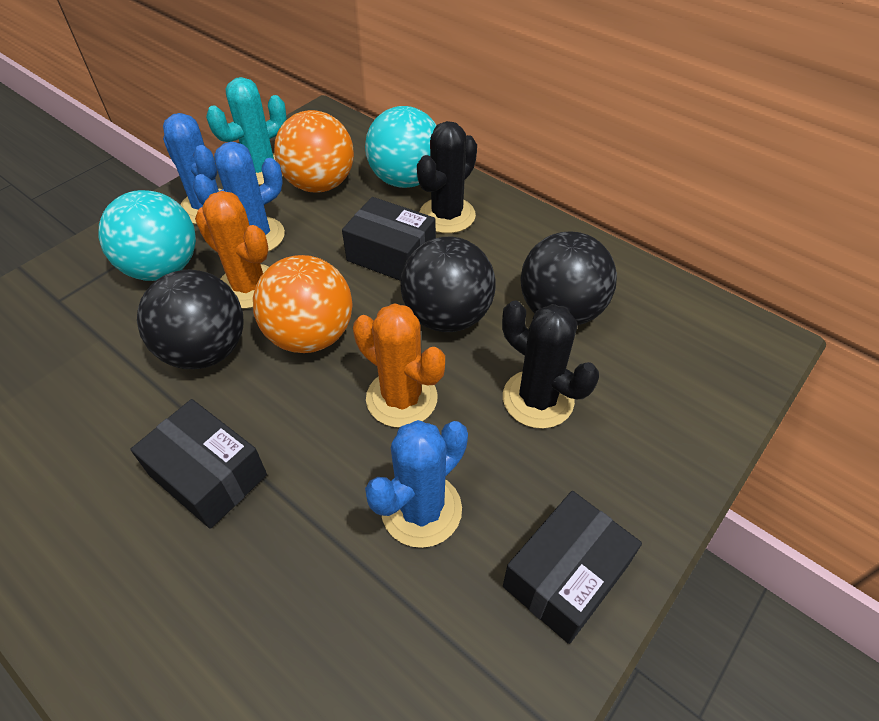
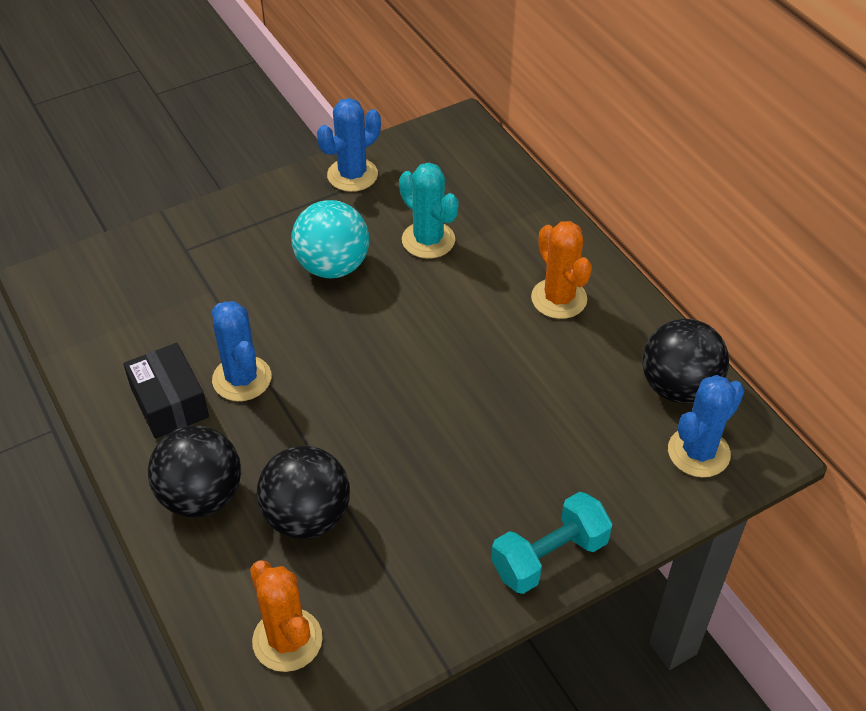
black box: [130,399,267,529] [342,197,436,281] [503,491,642,644] = 3 -> [123,343,209,439] = 1
black cactus: [417,121,477,233] [502,300,599,429] = 2 -> none = 0
orange ball: [253,255,353,353] [274,110,354,193] = 2 -> none = 0
turquoise ball: [98,190,196,281] [365,106,437,188] = 2 -> [292,200,369,278] = 1
turquoise dumbbell: none = 0 -> [491,492,612,594] = 1

